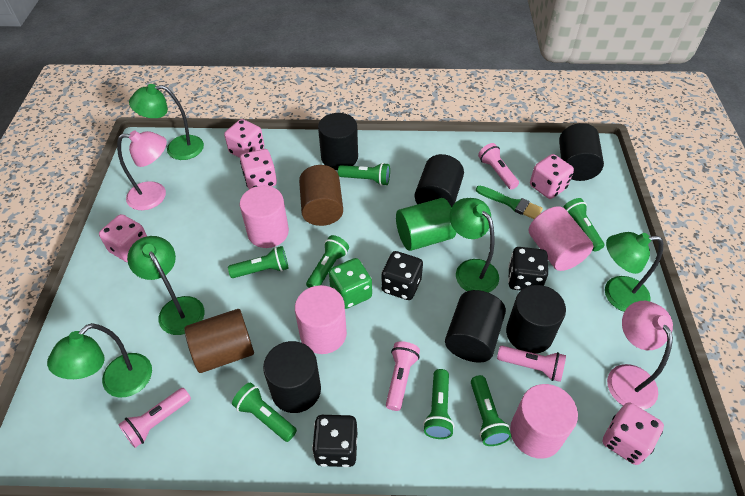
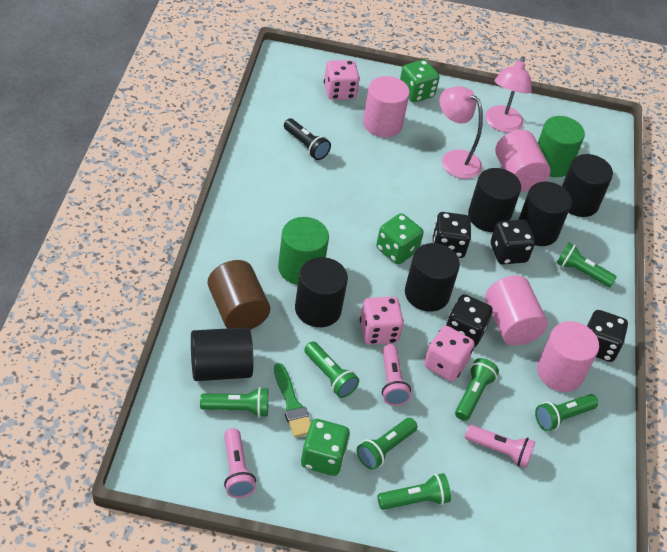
black dice: [312,415,357,467] [381,251,423,300] [508,247,548,291] = 3 -> [432,212,471,258] [446,294,493,347] [491,220,535,265] [587,310,628,362] = 4
black flashlight: none = 0 -> [284,118,331,160] = 1
brown cylinder: [185,309,254,373] [299,165,343,226] = 2 -> [208,260,270,330] = 1
green cylinder: [396,198,456,251] = 1 -> [278,217,329,285] [538,116,585,177] = 2
green dice: [329,258,372,309] = 1 -> [301,419,350,476] [376,213,424,264] [400,60,440,102] = 3
green lamp: [47,323,152,397] [127,236,205,335] [129,84,204,160] [450,198,499,293] [605,232,663,312] = 5 -> none = 0
pink dice: [99,214,147,262] [224,119,264,158] [240,149,277,189] [530,154,574,199] [602,402,664,465] = 5 -> [324,60,360,100] [360,297,404,345] [424,326,475,381] = 3
pink flashlight: [118,388,191,448] [386,341,420,411] [478,143,519,190] [497,346,566,382] = 4 -> [224,428,256,498] [382,344,411,406] [465,425,535,468] = 3

